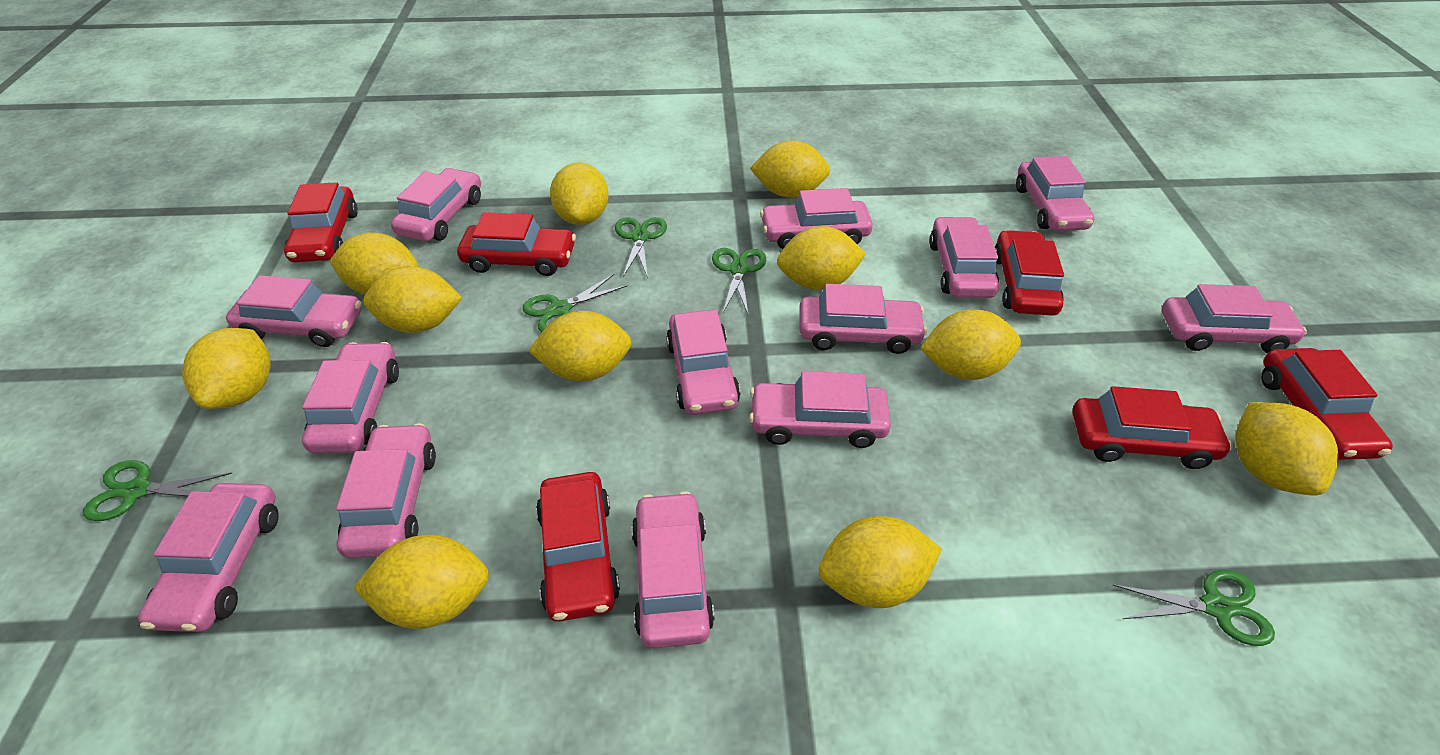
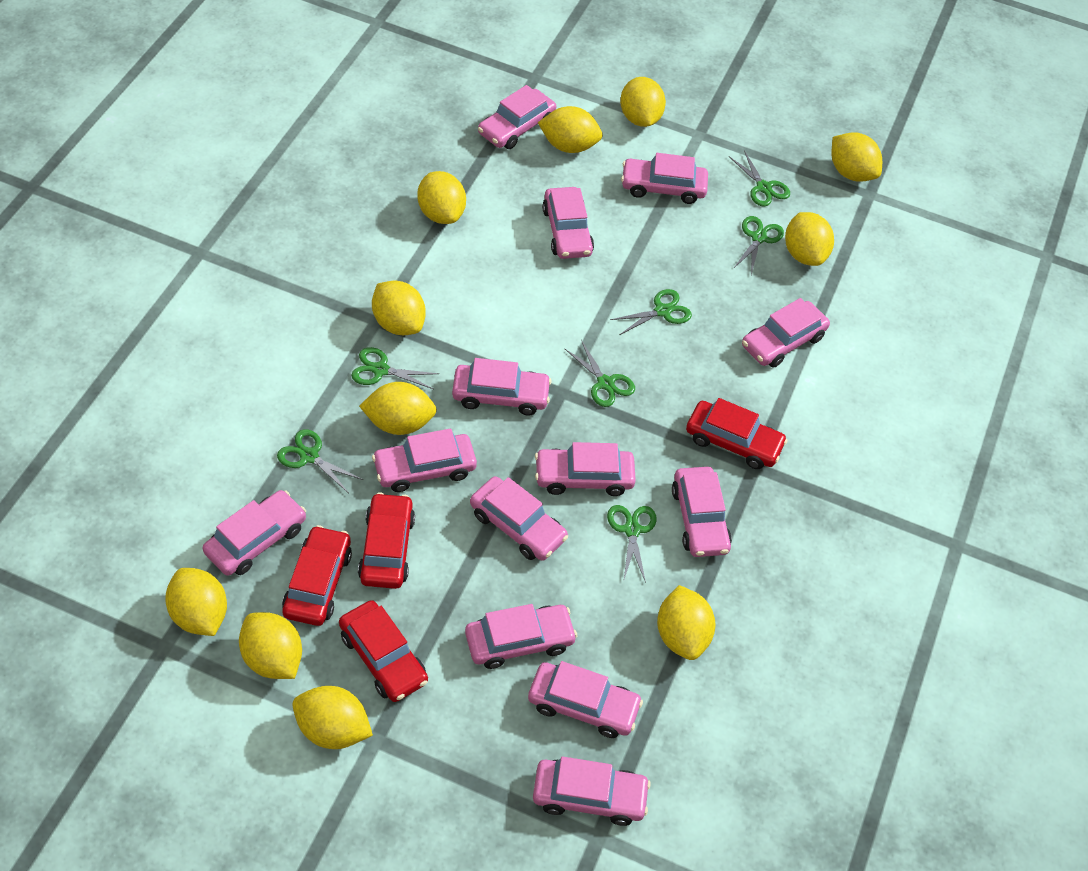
green scissors: [83,460,232,521] [522,273,628,332] [615,217,667,278] [712,248,766,316] [1113,570,1275,646] = 5 -> [277,429,363,492] [351,347,439,389] [564,340,635,407] [607,505,657,583] [610,289,692,335] [729,150,790,206] [733,216,784,275] = 7
red car: [284,182,358,262] [457,212,576,276] [536,472,620,622] [995,230,1064,316] [1072,386,1233,469] [1261,348,1393,460] = 6 -> [282,525,352,626] [339,600,428,702] [358,492,415,589] [686,398,788,469] = 4

